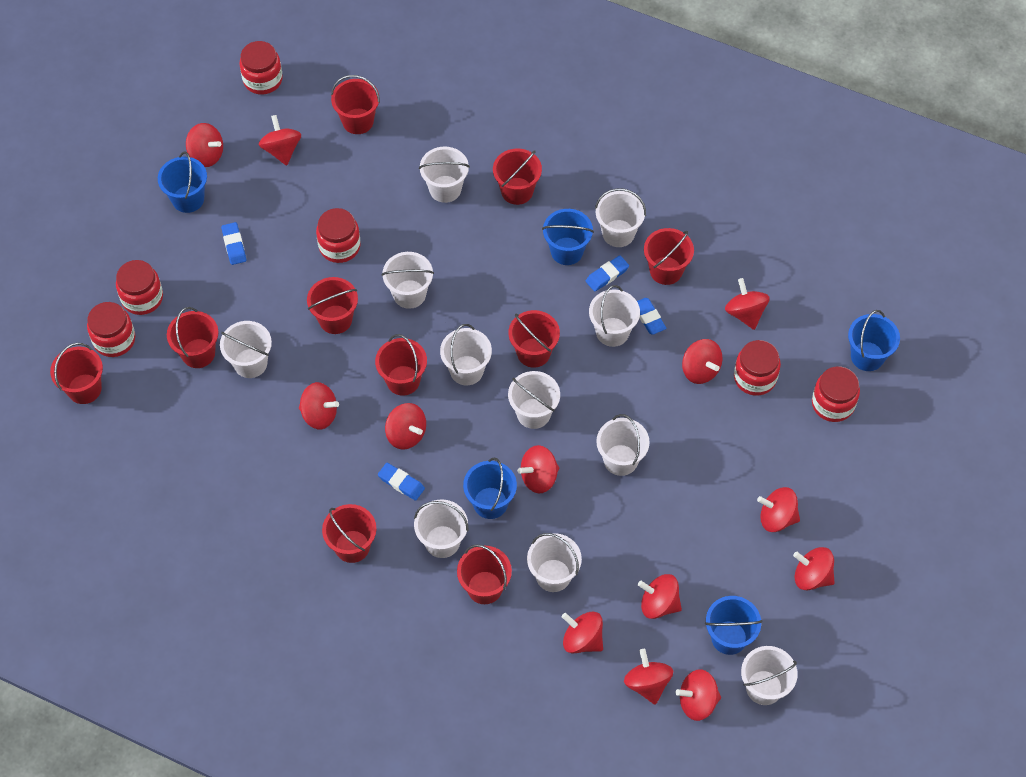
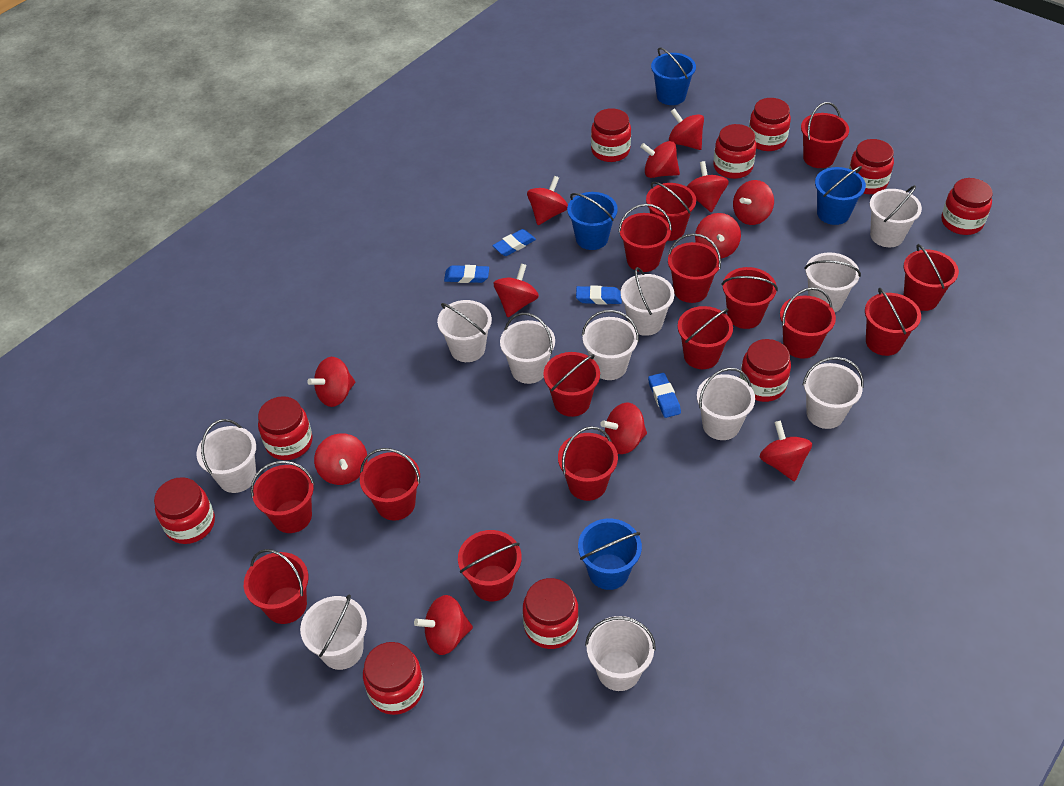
blue bucket: [158,152,207,213] [463,458,517,519] [542,209,594,265] [705,596,762,655] [848,310,900,371] = 5 -> [567,192,618,250] [578,518,642,590] [651,47,696,105] [815,166,866,225] = 4
red bucket: [50,343,103,404] [167,307,218,368] [307,277,358,334] [322,504,376,563] [331,75,380,134] [375,334,427,396] [457,544,512,604] [493,148,542,205] [508,310,560,368] [644,228,694,285] = 10 -> [244,549,308,624] [251,461,315,533] [360,448,420,521] [458,530,522,601] [543,352,600,417] [558,426,618,501] [619,204,672,272] [646,182,696,241] [668,233,721,303] [678,306,733,369] [722,267,778,329] [780,287,836,359] [801,102,849,168] [865,288,921,356] [904,244,959,311] = 15
red jar: [87,302,135,357] [116,260,163,315] [239,41,283,94] [316,208,361,263] [734,340,781,396] [812,367,860,422] = 6 -> [154,477,215,544] [258,396,313,460] [363,642,424,715] [523,578,579,649] [591,108,631,162] [713,124,756,179] [740,339,791,402] [749,98,791,151] [849,139,894,194] [941,178,993,235] = 10
red spinning top: [186,123,223,167] [259,115,301,166] [299,382,339,429] [385,403,426,450] [518,445,559,493] [562,611,603,654] [624,649,673,705] [638,574,682,619] [676,669,721,721] [682,339,723,384] [725,278,770,330] [757,487,800,532] [793,547,835,590] = 13 -> [307,357,355,407] [314,433,367,485] [414,595,473,655] [494,264,539,317] [527,176,568,225] [600,402,647,454] [640,141,680,178] [669,108,704,150] [686,161,729,212] [695,213,741,258] [733,180,774,225] [760,421,812,482] = 12

